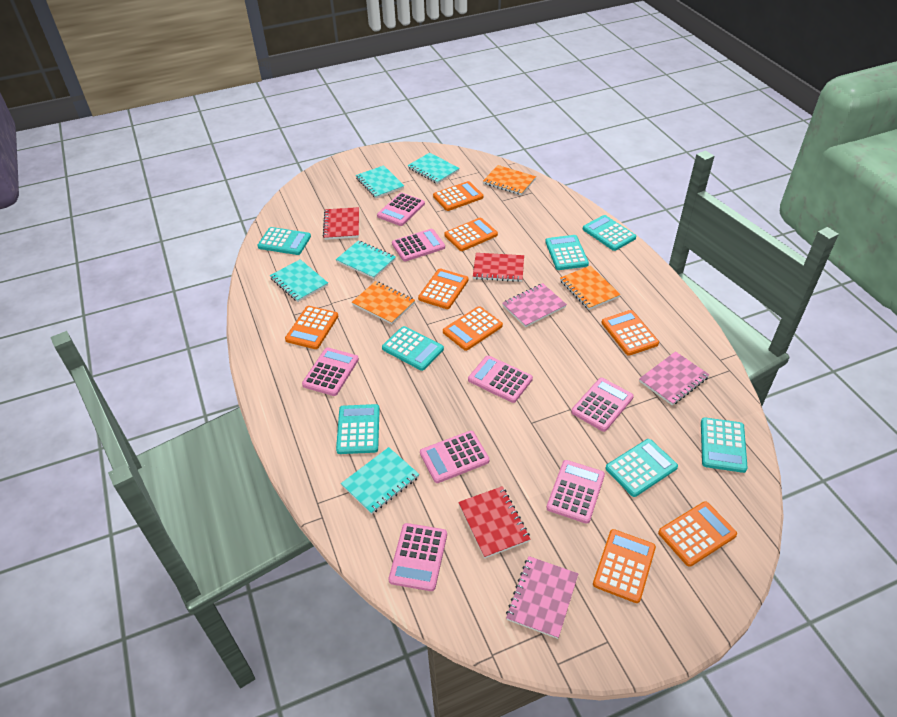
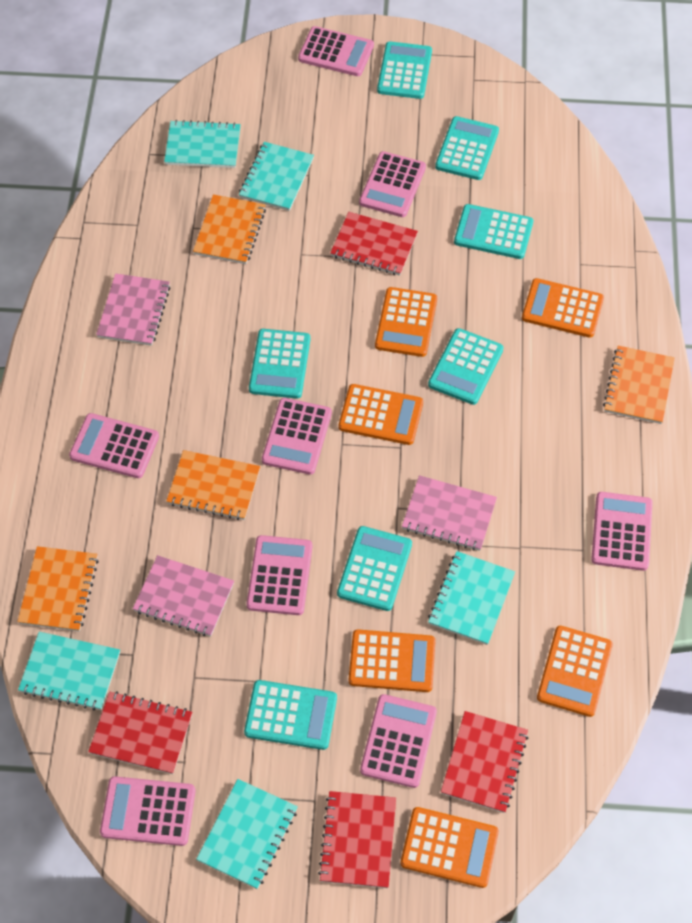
orange calculator: [285,306,338,349] [418,269,469,309] [433,181,483,211] [443,306,503,351] [444,218,498,251] [593,529,656,603] [602,310,659,356] [658,501,737,567] = 8 -> [339,384,423,445] [349,629,436,692] [375,287,437,357] [400,807,499,888] [522,278,604,338] [537,626,613,717] = 6
orange notebook: [352,281,415,324] [483,165,536,195] [560,266,621,310] = 3 -> [17,546,99,631] [166,450,260,520] [193,194,266,264] [603,346,675,424] = 4
red notebook: [323,207,359,240] [458,486,530,558] [473,253,524,282] = 3 -> [88,691,192,774] [318,791,396,888] [330,212,418,276] [441,711,529,813] = 4

